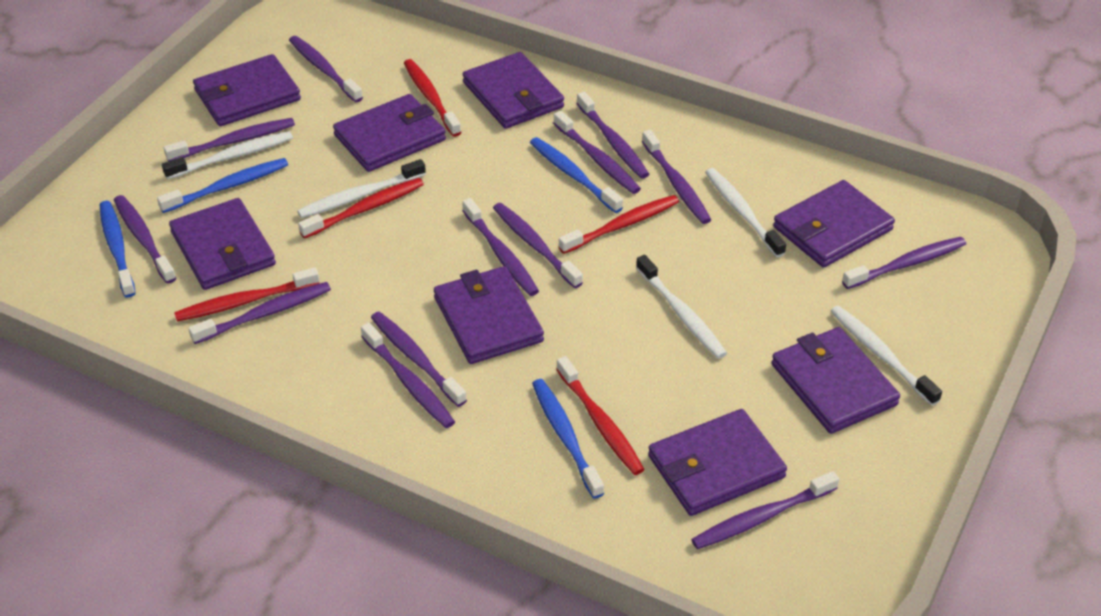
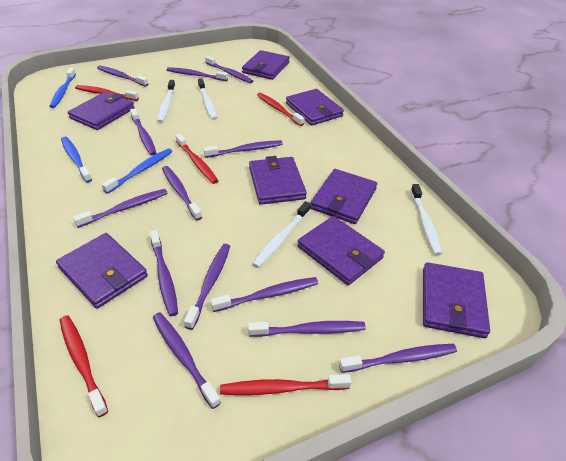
blue toothbrush: [100,201,136,298] [157,158,288,213] [530,137,623,213] [532,379,604,499] = 4 -> [49,68,76,108] [61,137,92,183] [101,148,172,194] = 3
white toothbrush: [162,131,293,180] [297,159,426,218] [636,255,727,359] [705,168,786,257] [831,306,942,406] = 5 -> [157,80,175,123] [198,79,217,120] [252,201,311,268] [411,184,442,255] = 4

